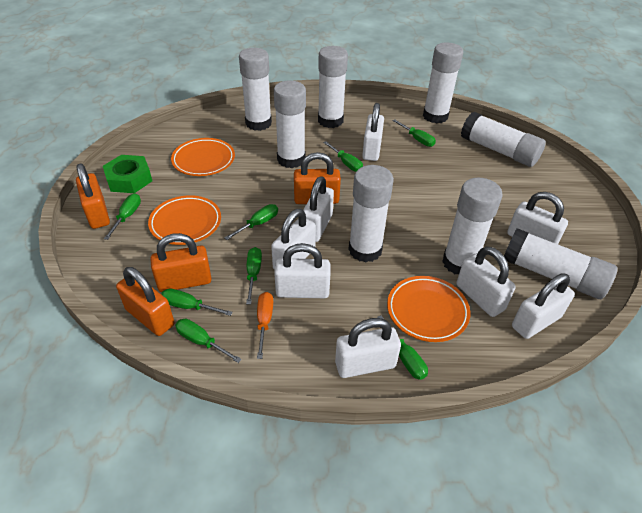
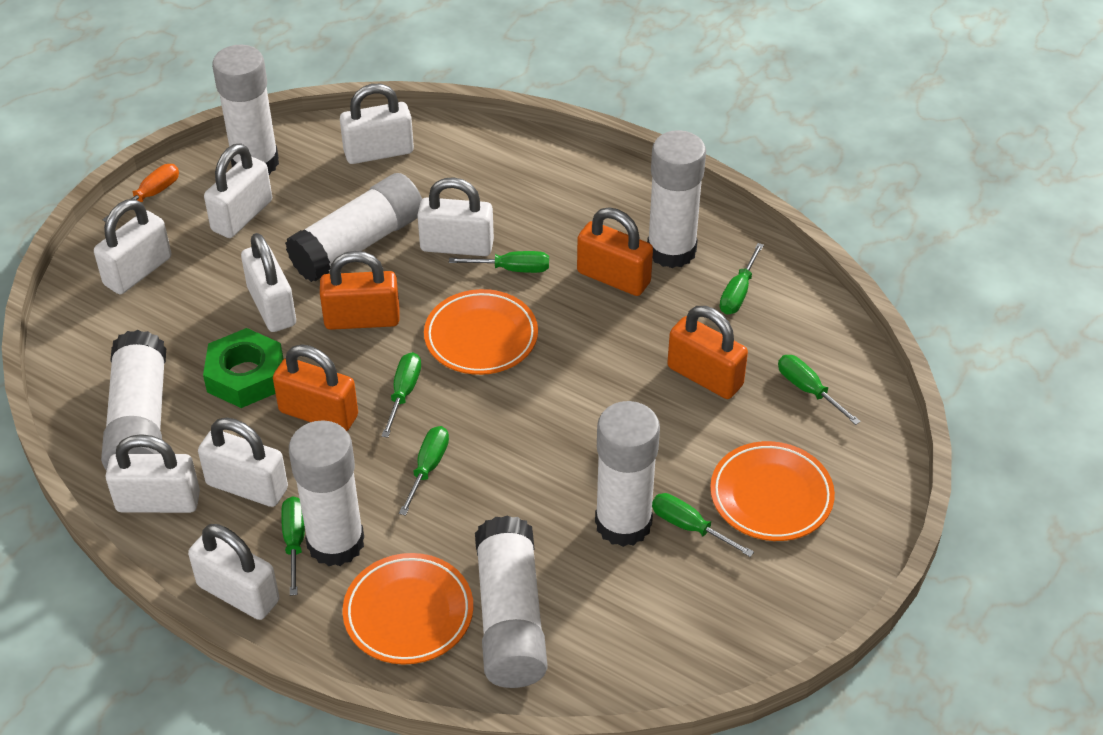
green screwdriver: [104,193,141,240] [161,289,233,316] [175,319,242,363] [225,204,278,240] [246,247,262,305] [323,141,363,172] [377,315,428,380] [393,119,436,147] = 8 -> [281,496,305,596] [381,352,421,438] [399,426,449,516] [449,251,549,273] [652,493,754,557] [719,243,764,314] [778,355,861,425] = 7
white glue stick: [239,48,272,131] [274,81,306,168] [318,46,348,128] [348,165,394,262] [423,43,463,124] [442,178,503,275] [461,112,546,167] [504,228,618,299] = 8 -> [101,330,166,471] [212,45,279,175] [285,173,422,282] [289,420,364,566] [475,515,547,688] [595,401,660,547] [647,130,706,268] = 7

